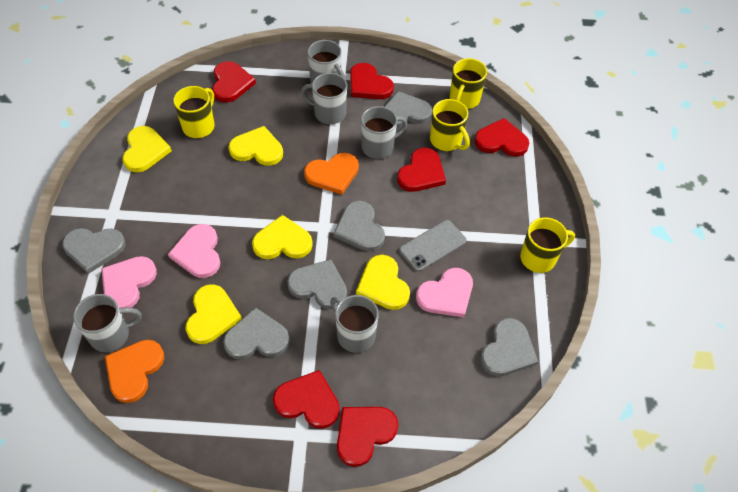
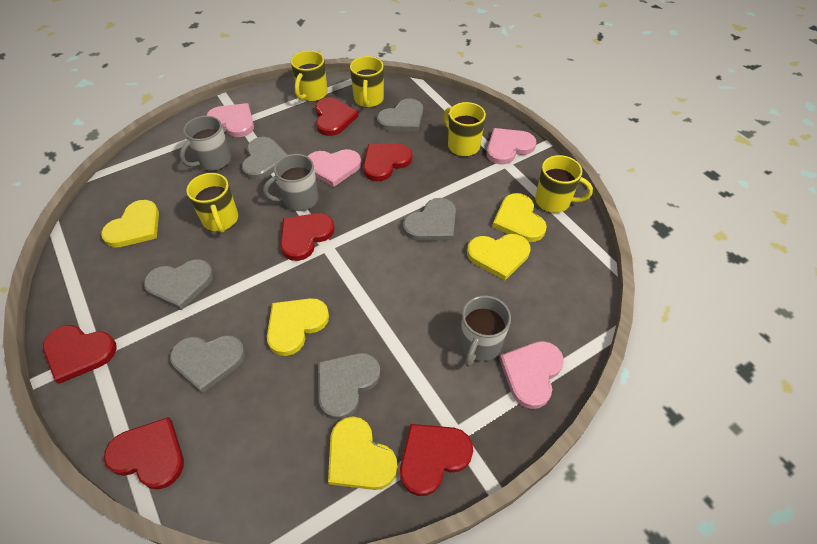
grey mug: [73,294,142,352] [301,73,347,124] [308,40,346,84] [330,295,379,353] [361,106,407,159] = 5 -> [180,116,231,171] [263,154,318,211] [460,296,511,367] = 3
grey phone: [399,220,467,272] = 1 -> none = 0
orange heart: [105,340,164,403] [304,153,359,195] = 2 -> none = 0
pink heart: [101,256,157,308] [168,224,220,278] [416,268,473,318] = 3 -> [206,103,254,137] [307,149,361,187] [486,128,536,164] [499,341,564,409] = 4
yellow mug: [173,86,215,138] [430,99,470,151] [450,58,487,109] [520,217,575,273] = 4 -> [187,173,238,233] [291,51,328,101] [350,56,384,107] [444,102,486,156] [535,155,593,213] = 5

